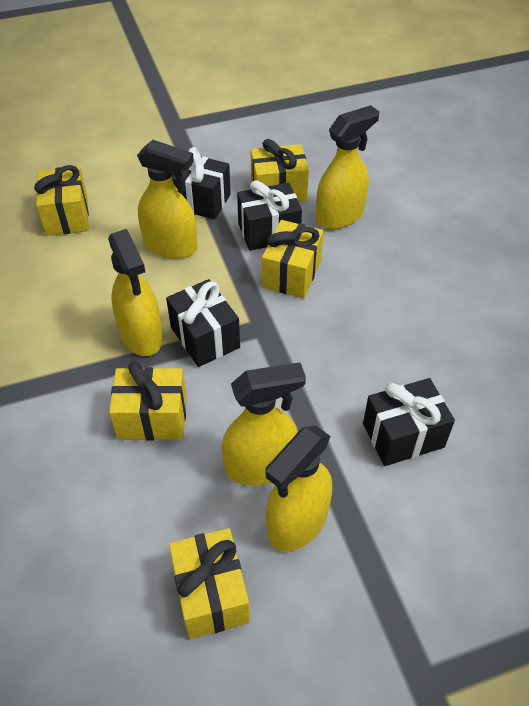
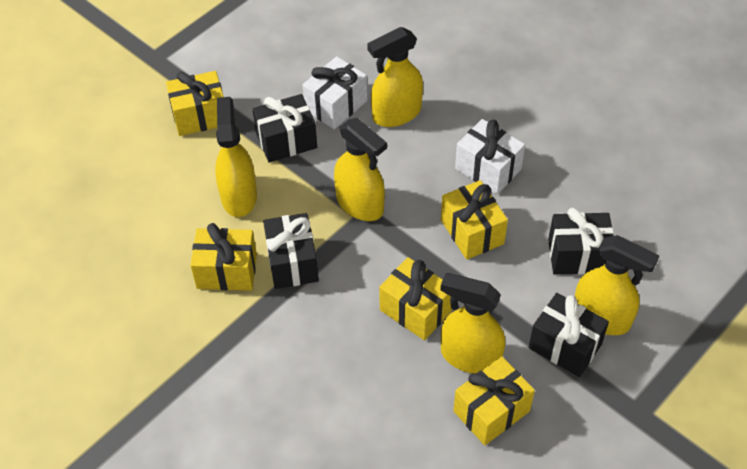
white gift: none = 0 -> [303,56,367,129] [455,119,525,195] = 2

